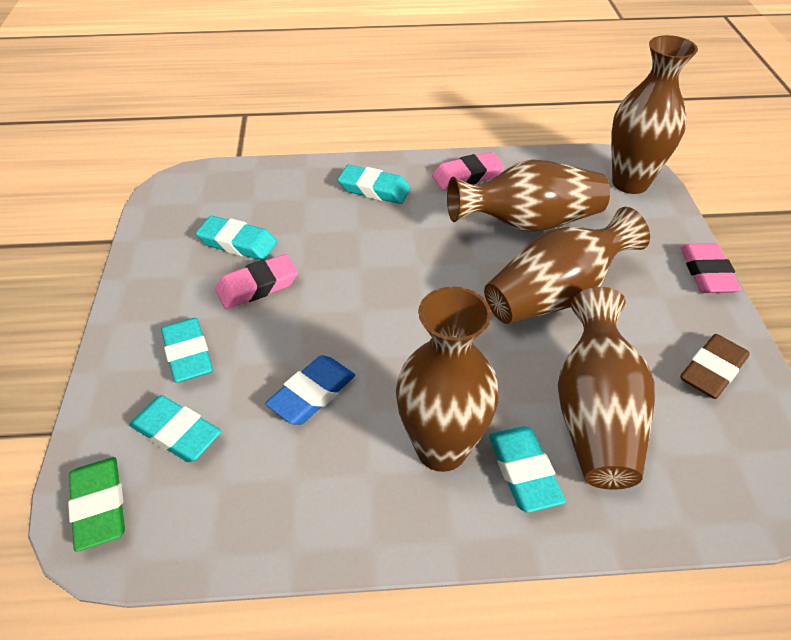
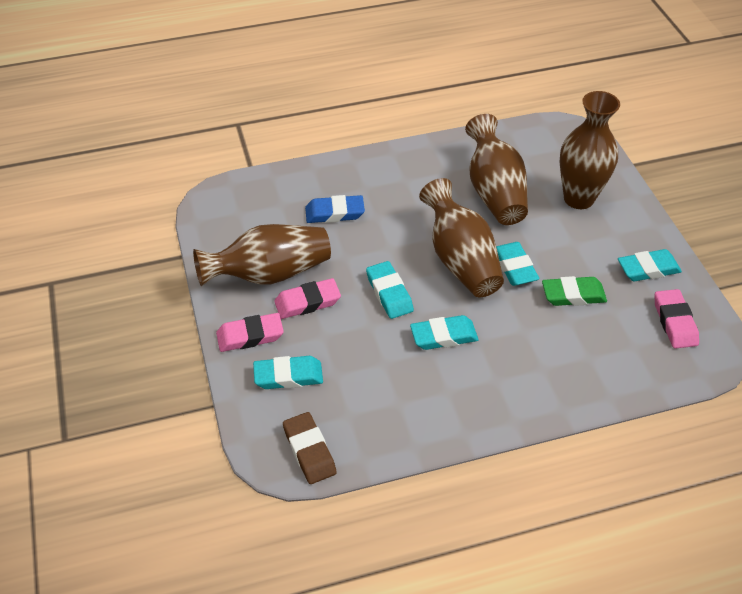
brown vase: [396,286,499,472] [447,160,610,232] [484,207,650,324] [558,287,655,489] [611,35,698,194] = 5 -> [193,224,331,286] [419,178,504,297] [465,114,528,225] [560,91,620,209] = 4

